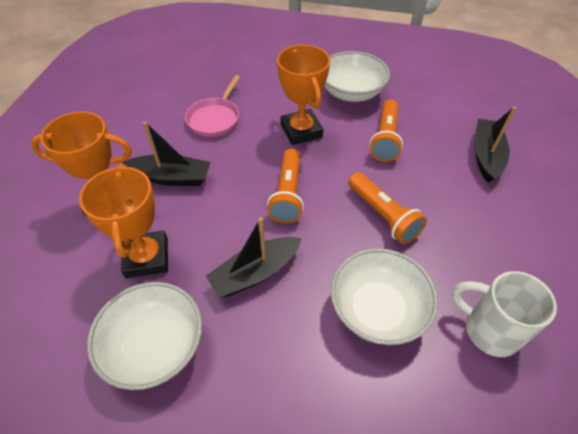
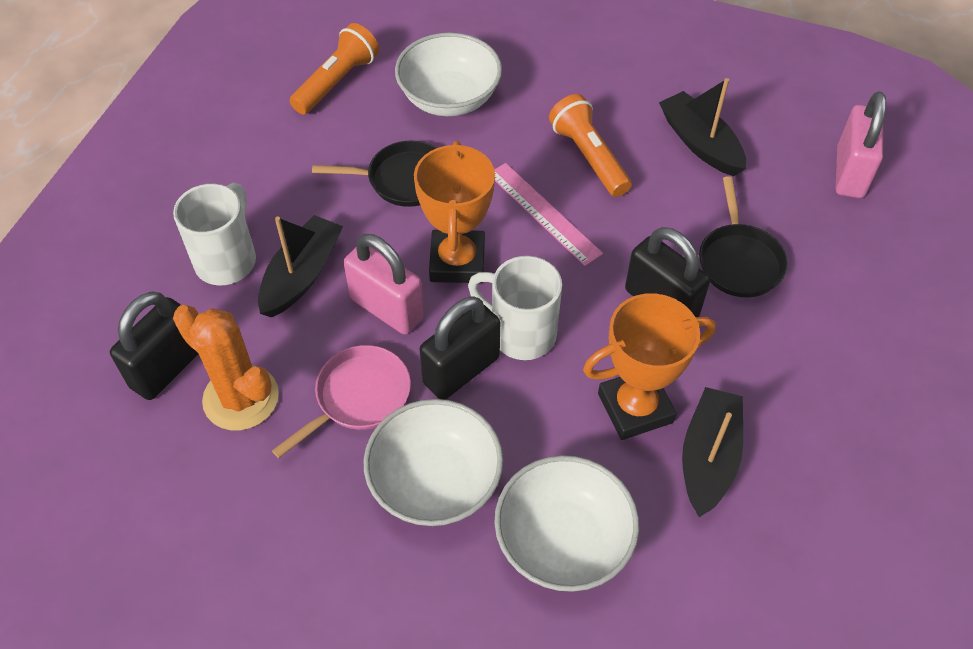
black padlock: none = 0 -> [110,292,199,400] [420,297,500,400] [625,227,710,317] = 3
black pan: none = 0 -> [312,141,437,207] [699,176,788,298] = 2
orange cactus: none = 0 -> [173,305,279,431] = 1
orange flashlight: [267,148,304,223] [348,172,427,244] [370,99,403,162] = 3 -> [290,23,379,115] [549,94,632,197] = 2
orange trophy: [31,111,132,216] [79,164,168,278] [277,45,330,145] = 3 -> [414,141,495,283] [583,293,716,440] = 2
pink padlock: none = 0 -> [344,234,424,335] [836,91,886,198] = 2
pink ruler: none = 0 -> [494,163,603,266] = 1
white mug: [452,271,557,357] = 1 -> [173,182,256,285] [468,256,562,360] = 2

